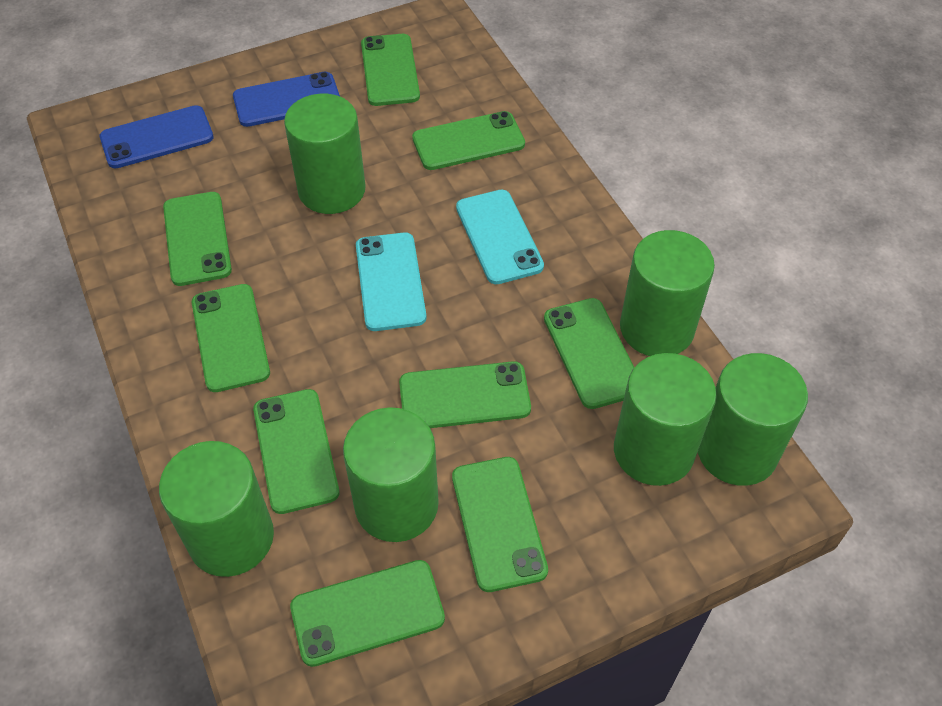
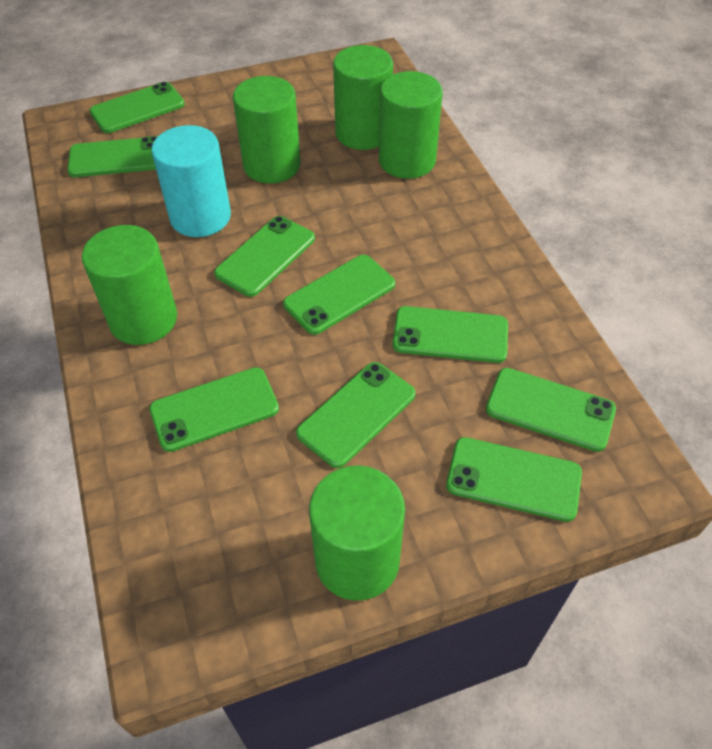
blue phone: [100,105,214,168] [233,72,340,127] = 2 -> none = 0
green cylinder: [159,441,274,577] [284,94,366,214] [343,407,439,542] [614,353,717,486] [620,230,715,356] [698,353,808,486] = 6 -> [82,225,177,345] [233,76,301,183] [309,465,405,601] [333,45,393,150] [379,71,443,179] = 5
turquoise cylinder: none = 0 -> [152,125,231,237] = 1
turquoise phone: [356,232,426,331] [456,190,544,284] = 2 -> none = 0

